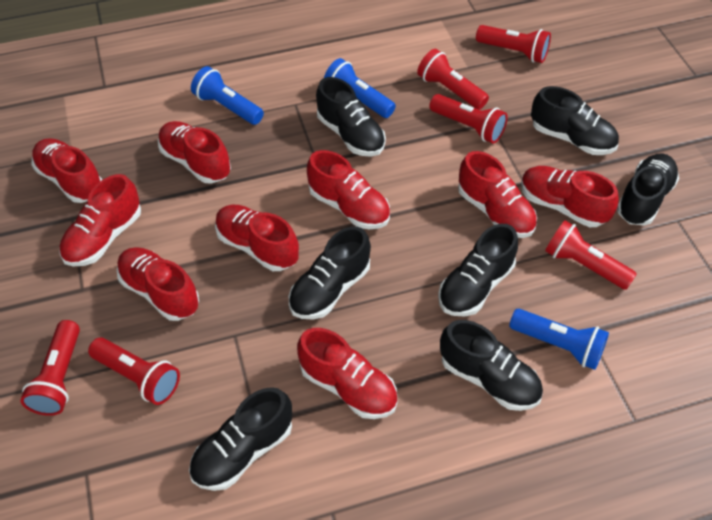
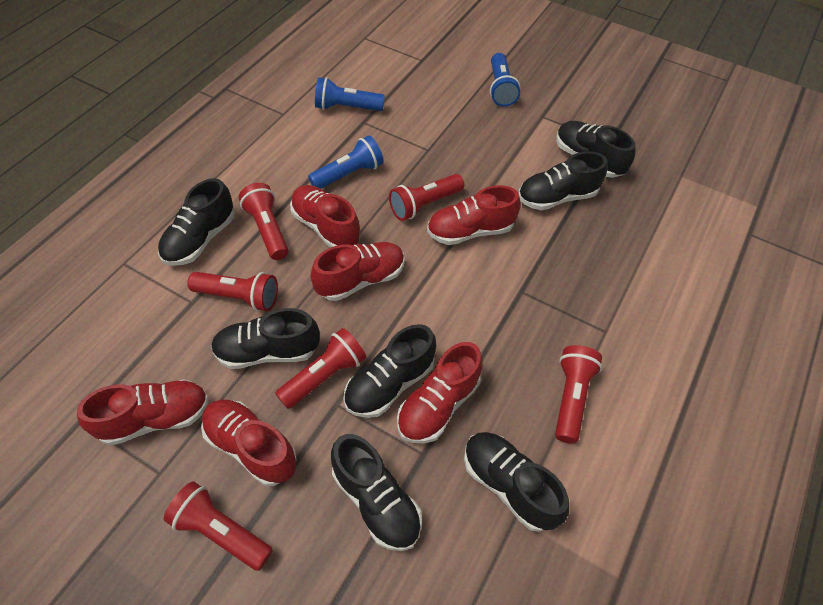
red shoe: [32,138,102,203] [60,174,141,266] [117,247,199,321] [158,121,231,184] [215,205,299,271] [297,328,398,419] [307,150,390,229] [458,151,537,238] [521,166,619,227] = 9 -> [77,379,209,446] [201,400,297,486] [290,185,360,248] [310,242,405,301] [397,342,483,444] [427,185,521,245] = 6

